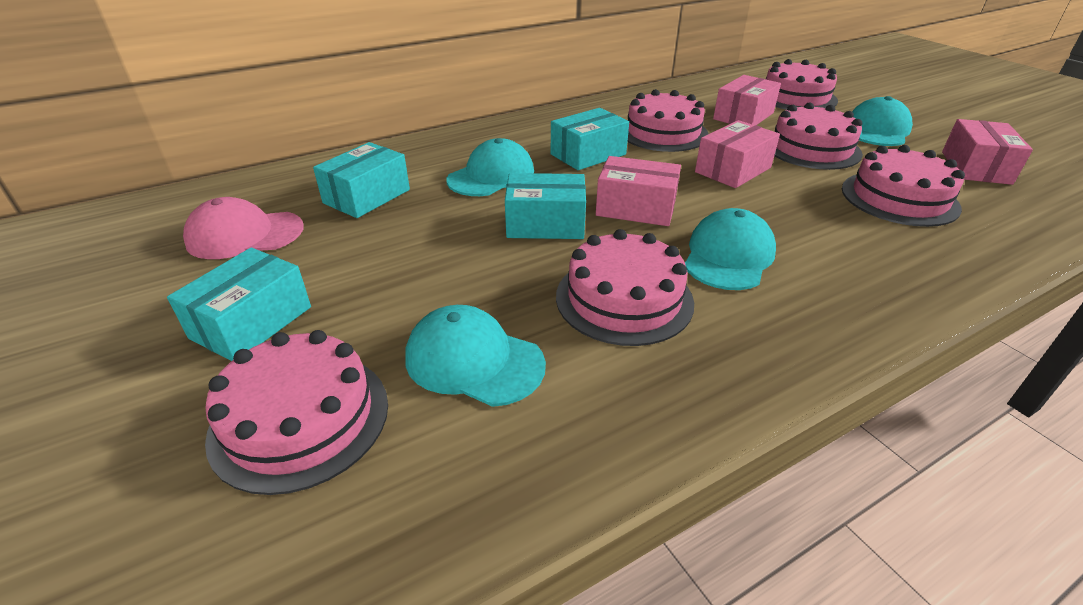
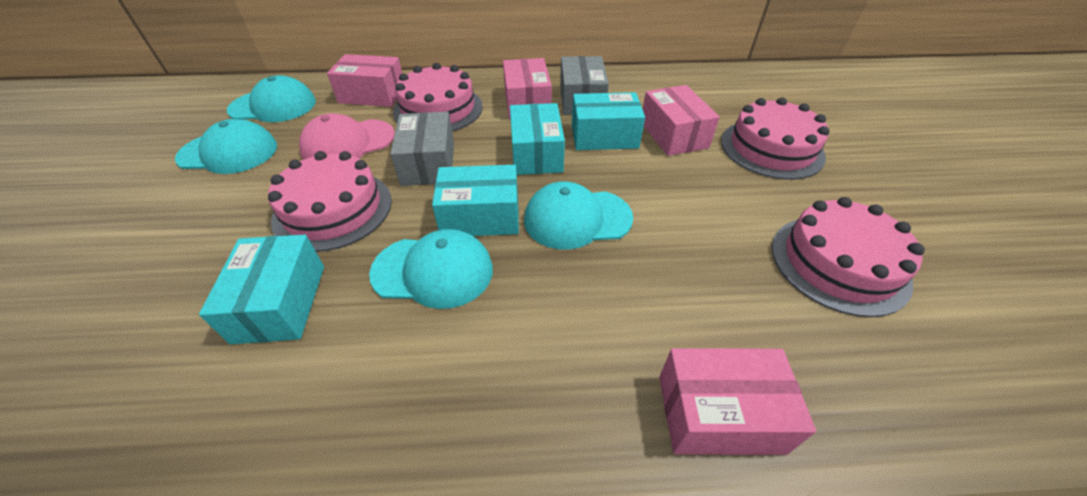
grey box: none = 0 -> [390,112,454,186] [560,56,609,115] = 2
pink cake: [205,330,388,495] [556,229,694,346] [627,89,709,152] [766,59,838,110] [774,102,863,170] [842,145,965,227] = 6 -> [268,151,392,252] [393,63,483,131] [721,97,829,180] [772,197,925,317] = 4

